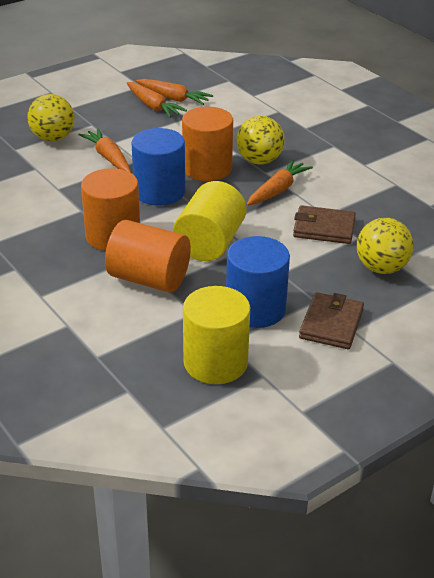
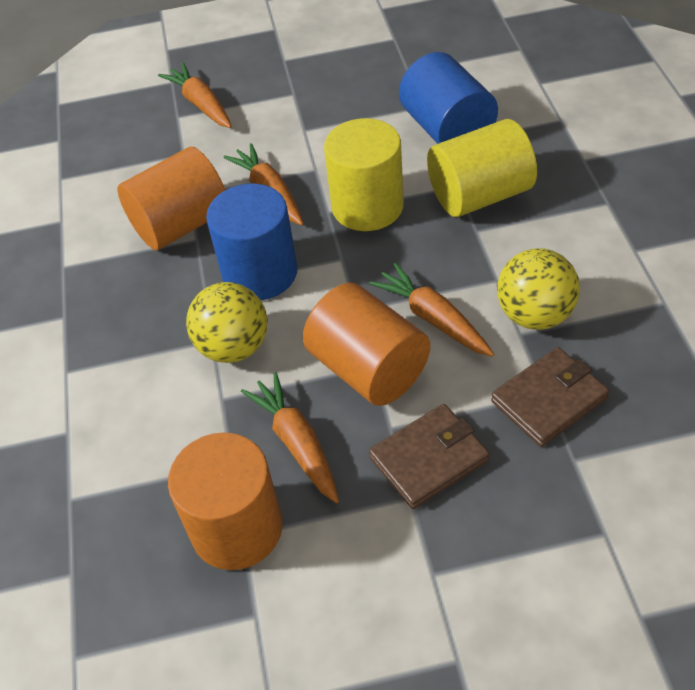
yellow ball: [27,94,75,141] [236,116,284,165] [357,218,414,274] = 3 -> [186,282,268,363] [497,248,580,330] = 2

